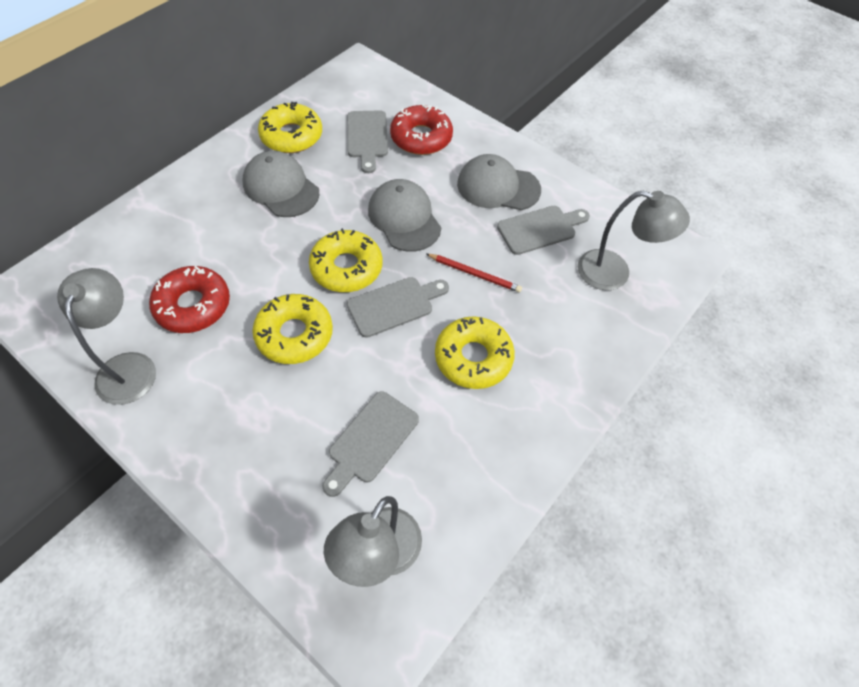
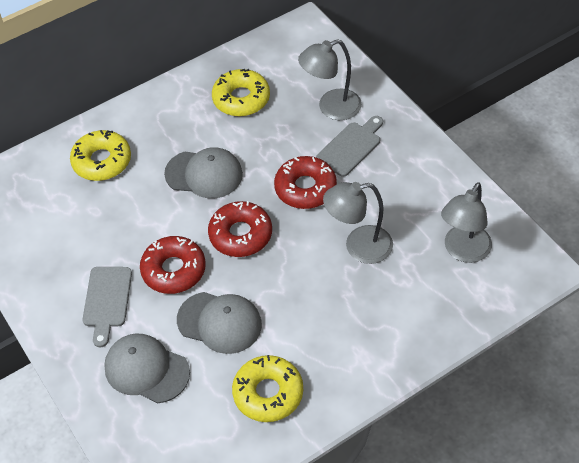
grey cutting board: [322,391,419,497] [347,110,388,173] [347,277,449,338] [497,206,590,255] = 4 -> [83,267,132,348] [316,116,383,177] = 2
red donut: [149,266,230,333] [390,104,453,155] = 2 -> [140,236,206,294] [208,201,272,257] [274,156,337,209] = 3
red pencil: [426,254,522,293] = 1 -> none = 0
yellow donut: [252,294,333,364] [258,102,322,153] [309,228,382,292] [435,316,515,389] = 4 -> [70,130,131,181] [212,69,270,116] [232,355,303,422] = 3

